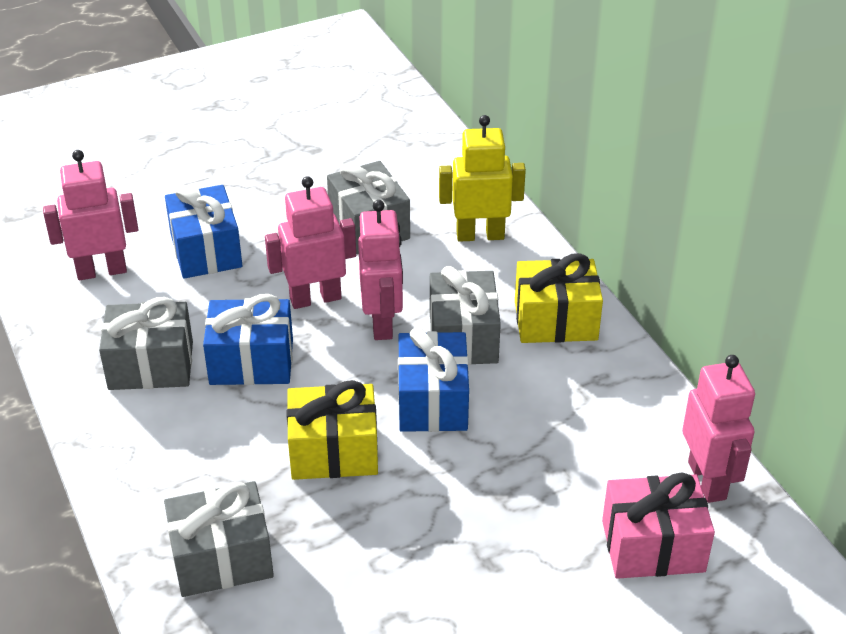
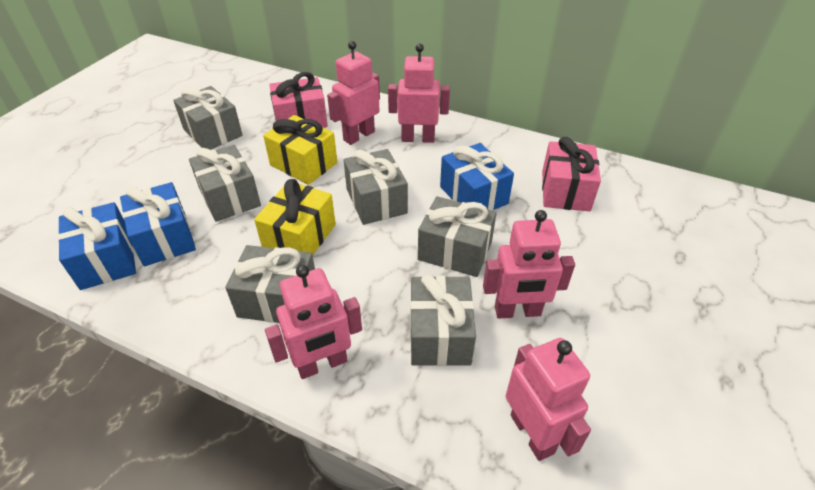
grey gift: [99,297,193,390] [164,481,274,597] [327,161,410,255] [430,266,501,365] = 4 -> [173,86,243,150] [189,145,261,222] [225,245,315,323] [344,149,408,225] [410,274,476,366] [418,196,496,277] = 6
pink gift: [602,472,715,579] = 1 -> [269,72,328,128] [542,137,601,212] = 2
pink robot: [43,150,139,280] [265,176,356,309] [358,200,403,340] [682,355,755,503] = 4 -> [265,265,362,379] [327,41,380,145] [388,44,450,143] [483,210,575,318] [506,338,591,461] = 5
yellow robot: [439,115,526,242] = 1 -> none = 0

